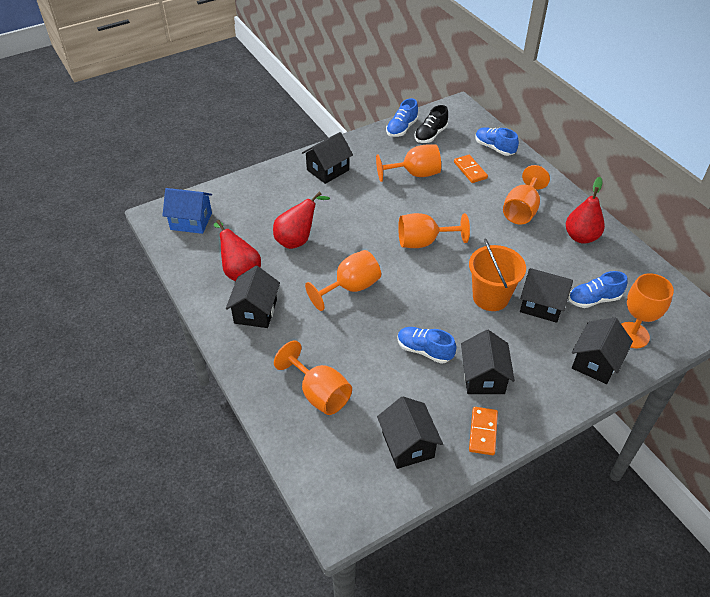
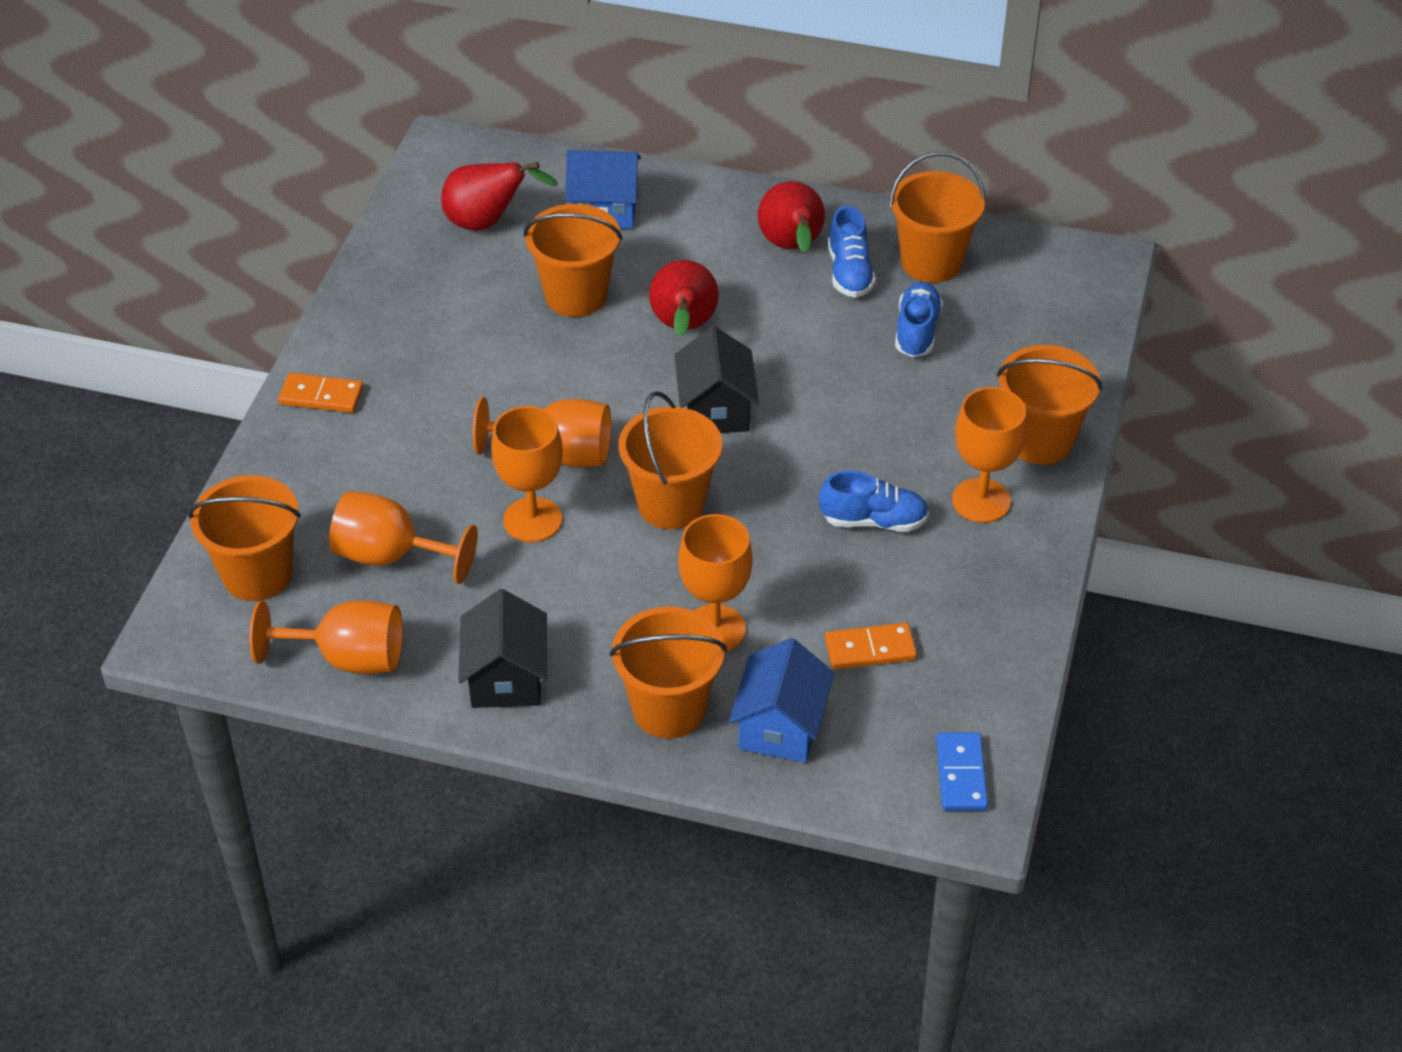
black house: [226,266,280,328] [302,132,353,184] [377,396,443,469] [461,330,515,394] [520,268,573,323] [572,317,633,384] = 6 -> [458,589,547,708] [674,326,759,433] = 2
black shoe: [414,105,448,143] = 1 -> none = 0
blue domino: none = 0 -> [936,733,988,811] = 1
blue house: [162,188,212,234] = 1 -> [565,150,641,229] [729,638,834,763] = 2
blue shoe: [386,98,418,137] [397,327,456,364] [475,127,519,156] [569,271,628,308] = 4 -> [819,471,929,532] [828,206,876,298] [895,282,943,357] = 3
orange bucket: [469,238,526,311] = 1 -> [188,475,301,601] [524,204,622,317] [610,606,727,739] [618,391,722,529] [889,152,986,283] [997,345,1102,465] = 6

